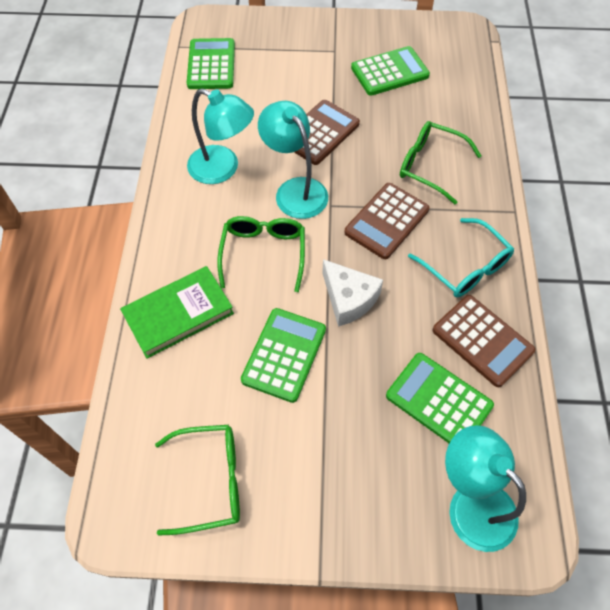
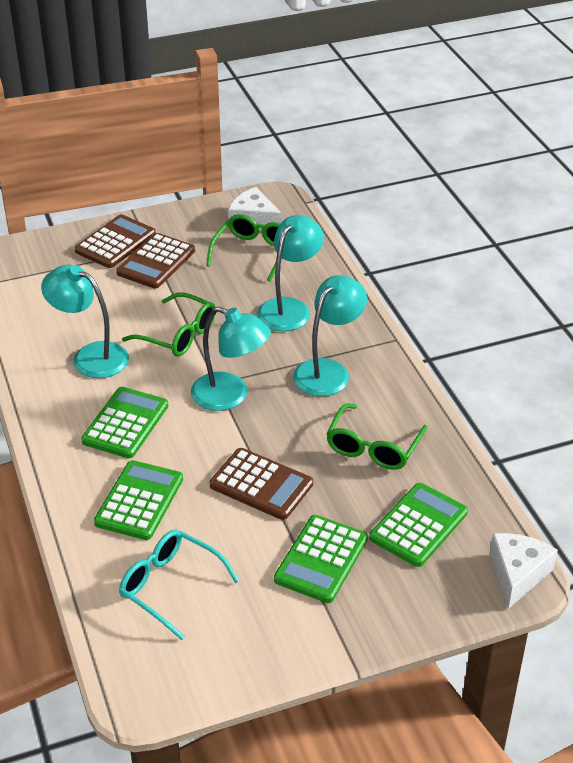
green book: [120,266,234,359] = 1 -> none = 0
turquoise lamp: [187,88,254,184] [258,101,328,219] [445,425,526,552] = 3 -> [41,265,129,378] [191,306,271,411] [257,215,324,331] [293,275,367,396] = 4
white cheese: [322,259,383,327] = 1 -> [228,187,282,231] [490,533,558,609] = 2

